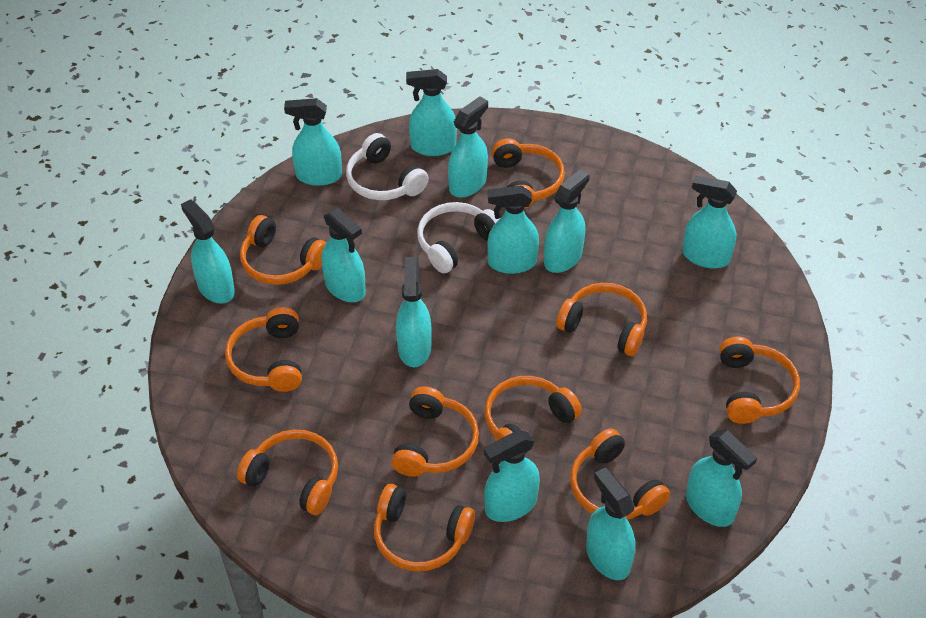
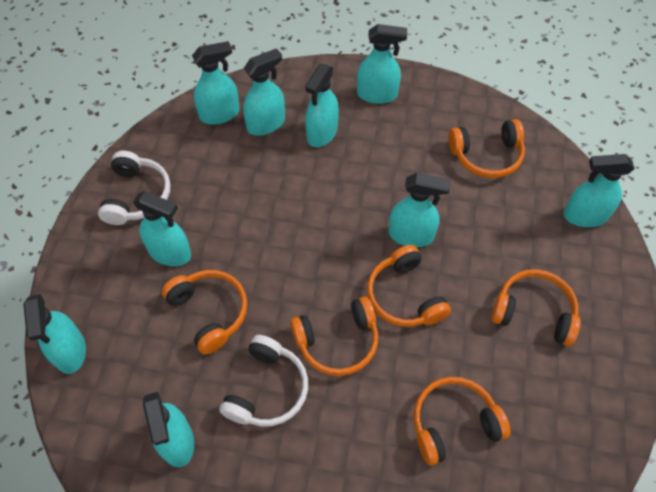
orange headphones: [225,307,302,392] [237,429,338,515] [240,215,326,285] [374,484,475,571] [391,386,479,477] [485,376,582,454] [492,138,565,209] [556,283,647,356] [570,428,670,519] [719,337,800,424] = 10 -> [162,270,248,355] [290,297,378,376] [367,245,451,327] [414,377,511,465] [449,119,525,178] [491,269,581,346] = 6
turquoise spray bottle: [181,199,235,303] [284,98,342,186] [321,208,366,302] [396,257,432,367] [406,69,457,156] [448,97,488,197] [484,430,540,522] [487,185,539,274] [544,169,589,273] [586,467,636,580] [682,176,737,268] [686,429,757,527] = 12 -> [23,294,86,374] [133,191,191,266] [143,392,194,467] [192,41,240,125] [243,48,285,136] [305,64,339,147] [357,24,407,104] [389,173,451,247] [563,154,635,227] = 9

